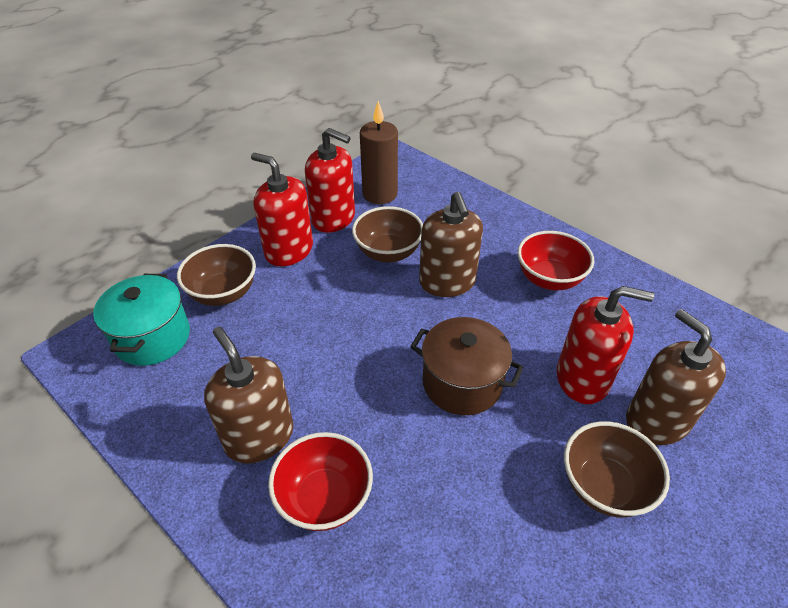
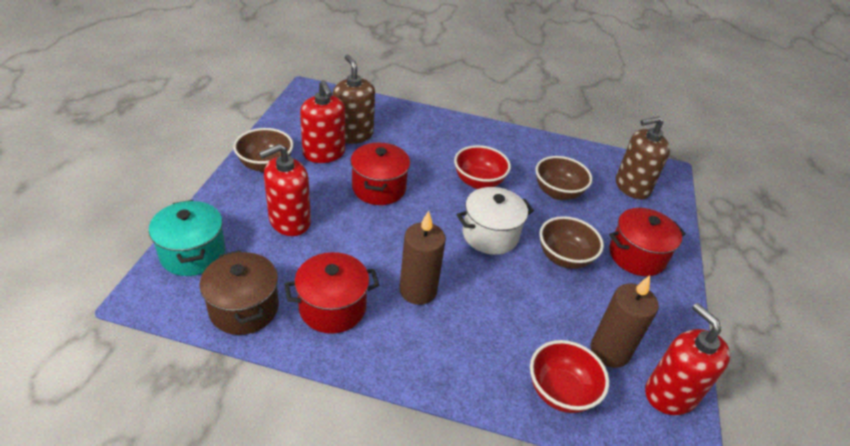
brown candle: [360,101,398,204] = 1 -> [399,211,446,305] [591,275,659,368] = 2
brown soap dispenser: [204,327,293,463] [419,192,483,297] [626,309,726,445] = 3 -> [333,55,375,144] [616,116,670,199] = 2
red pot: none = 0 -> [284,252,379,334] [351,142,410,205] [609,208,686,276] = 3
white pot: none = 0 -> [457,187,534,255] = 1

